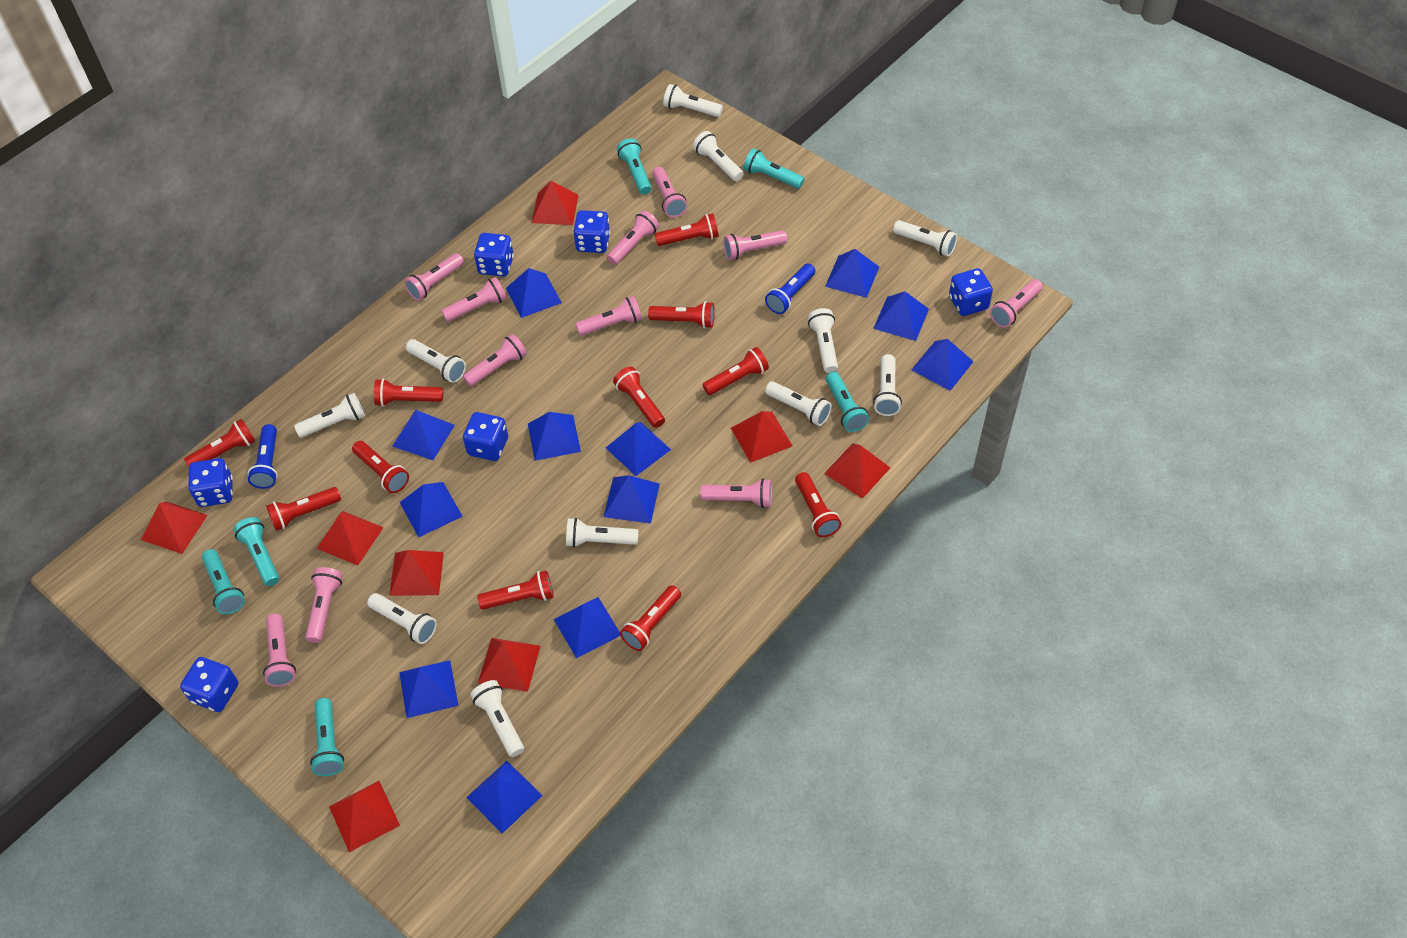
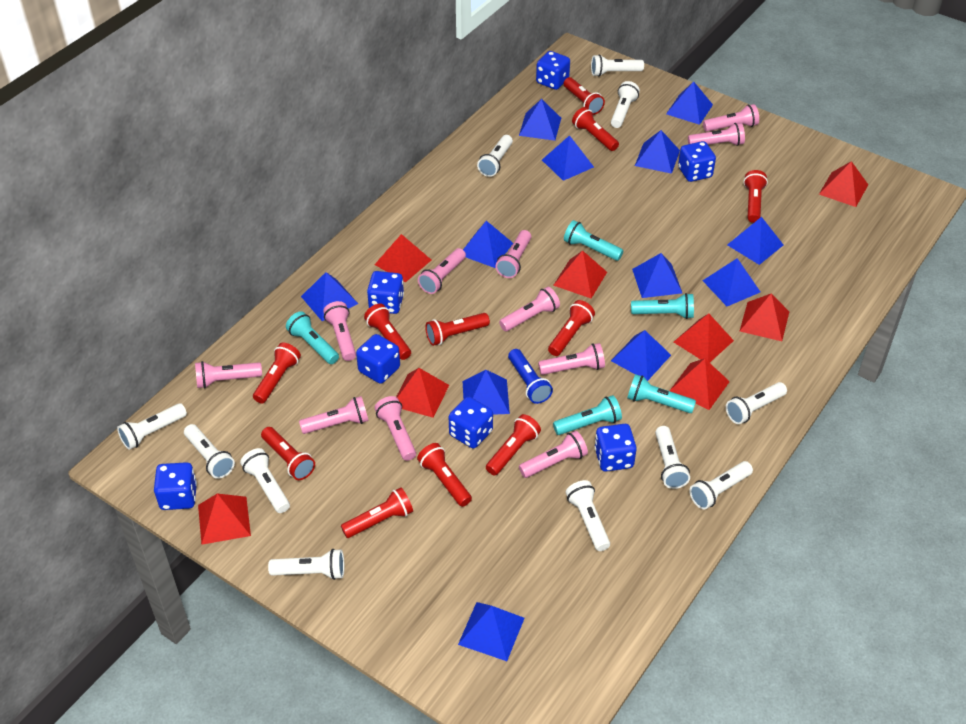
blue dice: [180,657,238,712] [188,458,233,507] [463,412,508,461] [474,233,514,277] [573,210,610,253] [949,268,993,316] = 6 -> [154,462,197,510] [356,334,400,384] [367,271,404,314] [449,397,493,449] [536,51,570,90] [594,424,637,472] [678,141,716,182] = 7
blue flashlight: [247,424,278,489] [765,263,815,314] = 2 -> [508,349,553,404] = 1
turquoise flashlight: [202,549,245,615] [233,517,279,586] [310,698,344,776] [617,138,652,194] [744,148,804,189] [826,371,869,432] = 6 -> [286,311,339,364] [553,395,622,435] [564,220,623,261] [627,374,696,413] [631,293,694,319] = 5

